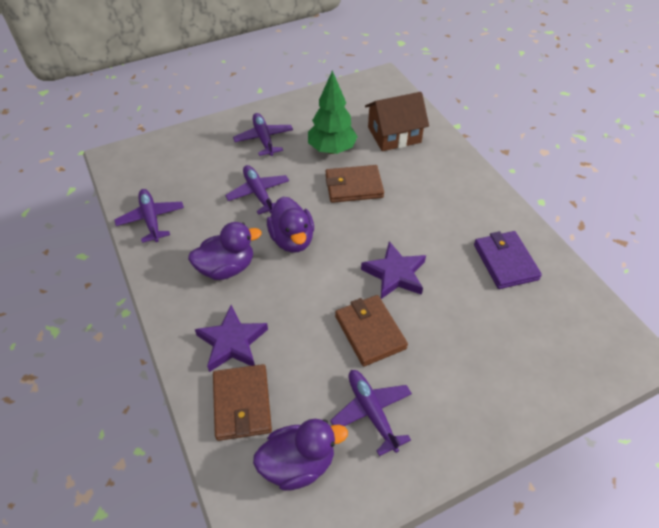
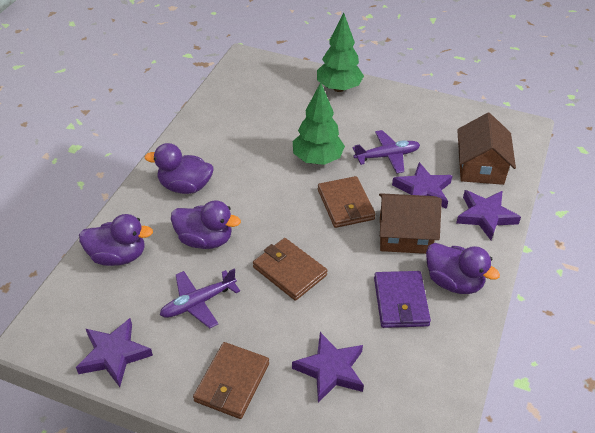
brown house: [365,92,429,151] = 1 -> [379,193,442,254] [457,113,516,185] = 2
green tree: [308,70,358,154] = 1 -> [293,82,345,165] [317,13,364,92] = 2
purple duck: [188,222,262,280] [253,419,348,491] [267,197,314,253] = 3 -> [79,214,153,266] [145,143,213,194] [171,200,241,249] [426,243,500,294] = 4
purple plane: [114,189,184,243] [225,165,289,215] [233,113,293,156] [330,370,412,456] = 4 -> [160,268,240,328] [353,130,420,174] = 2
purple star: [195,305,268,372] [361,241,426,299] = 2 -> [76,318,153,387] [292,332,364,403] [392,162,452,209] [456,190,521,240] = 4

